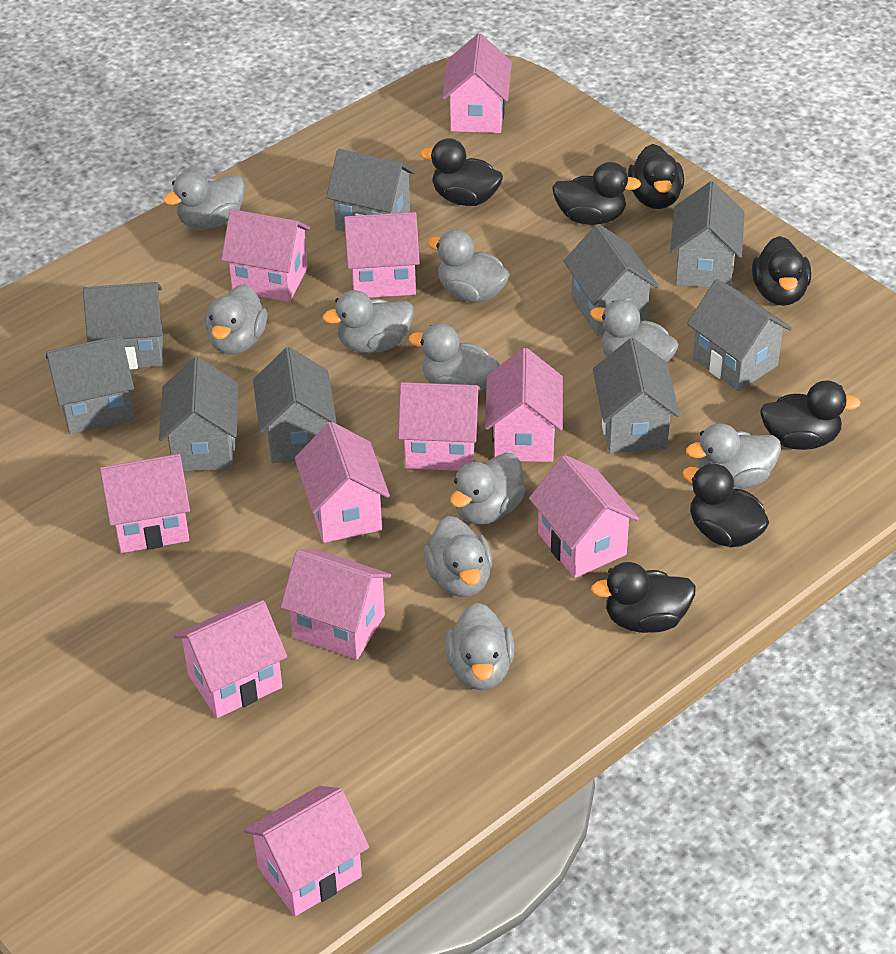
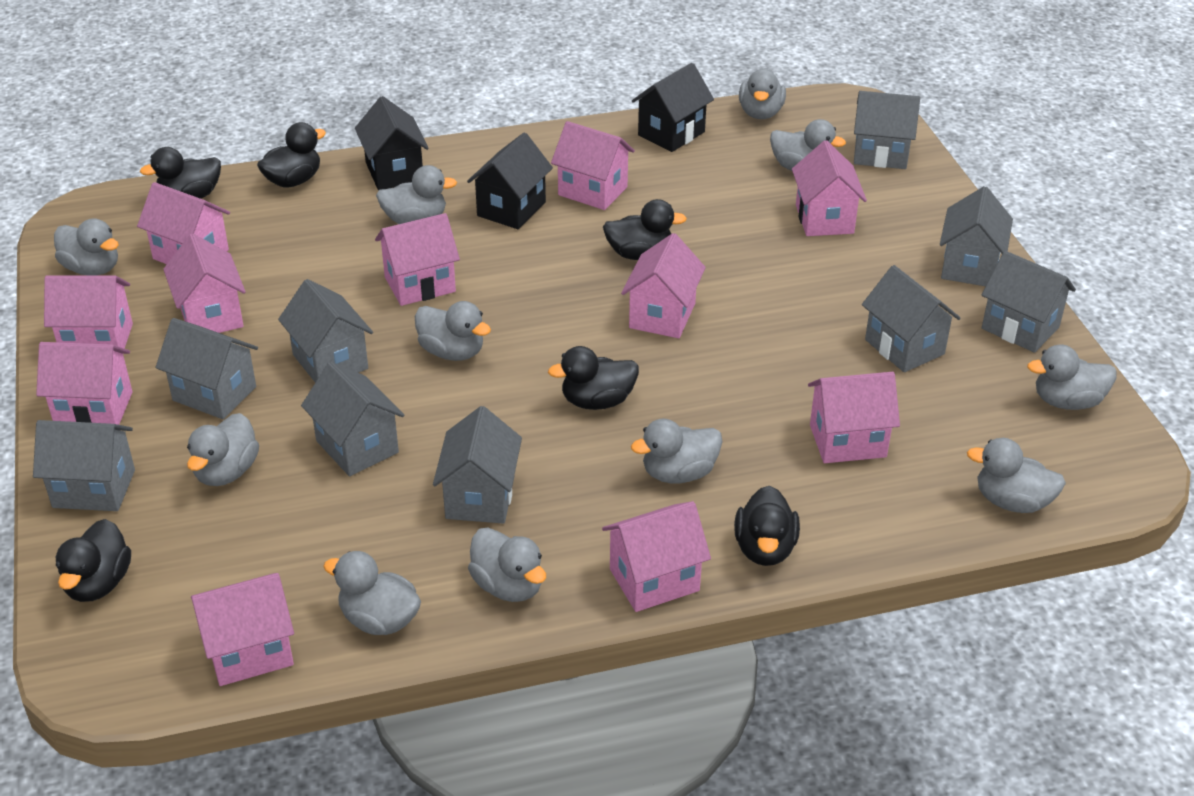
black duck: [420,138,503,206] [552,162,641,225] [591,562,696,633] [628,144,684,209] [683,463,769,547] [752,236,811,306] [760,380,861,450] = 7 -> [56,519,131,602] [140,147,221,199] [257,122,326,187] [548,346,639,410] [603,199,687,260] [734,486,800,566] = 6
black house: none = 0 -> [355,96,429,190] [467,133,553,229] [632,63,714,152] = 3
grey duck: [163,170,245,229] [205,284,268,354] [323,290,414,353] [409,323,500,393] [424,516,492,597] [427,230,510,303] [445,603,514,690] [450,453,526,524] [590,299,679,362] [686,423,781,489] = 10 -> [54,218,119,275] [187,413,259,486] [323,551,421,635] [376,165,457,224] [415,301,491,361] [468,528,546,602] [631,419,723,483] [739,68,786,119] [770,119,846,171] [967,438,1066,513] [1027,344,1116,410] = 11

